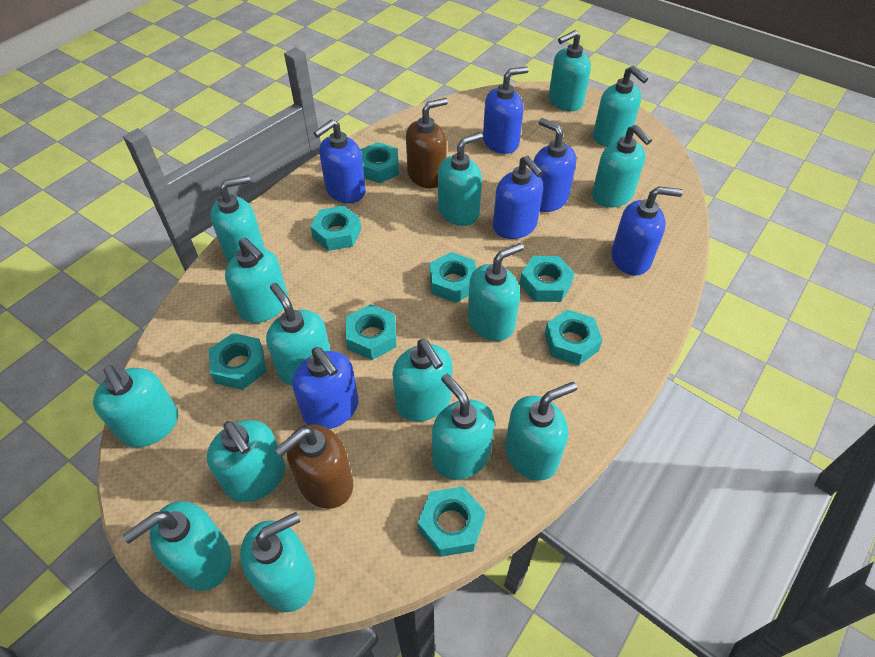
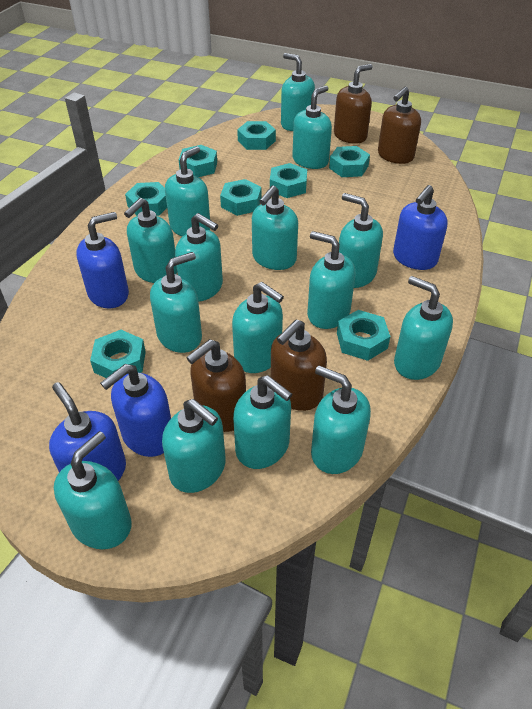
blue soap dispenser: [292,347,359,429] [313,119,366,203] [483,66,529,154] [493,156,543,239] [533,118,576,212] [611,186,683,276] = 6 -> [49,382,126,481] [76,212,129,308] [100,364,171,457] [393,185,448,270] = 4
brown soap dispenser: [275,425,353,509] [406,98,448,188] = 2 -> [186,339,246,432] [271,319,327,411] [334,64,373,144] [378,87,421,164] = 4

